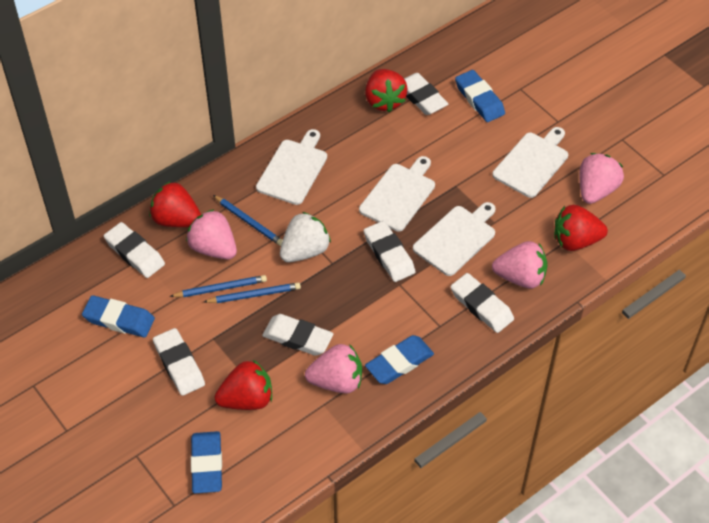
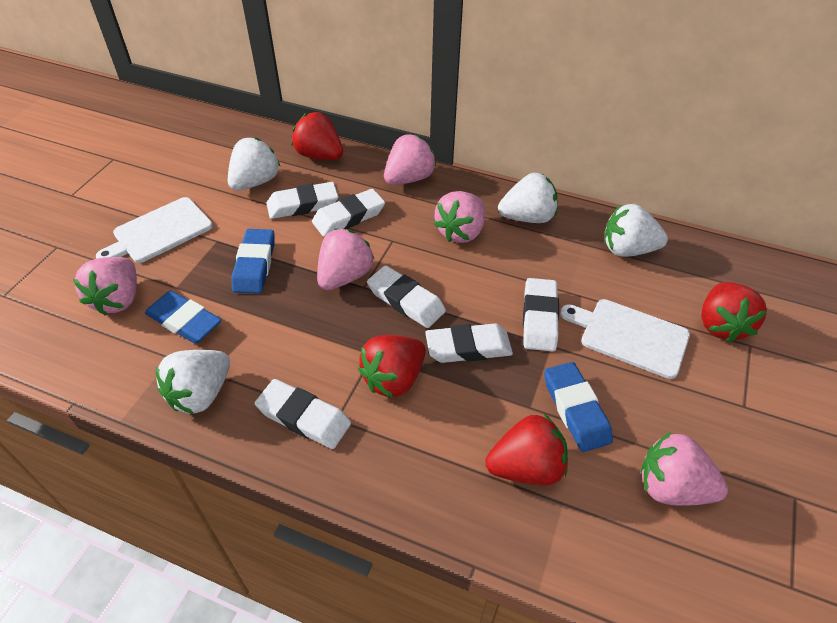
blue eraser: [82,295,155,337] [191,431,222,493] [365,335,434,384] [455,70,505,122] = 4 -> [145,291,222,343] [232,229,275,294] [544,362,613,452] = 3
blue pencil: [170,275,267,297] [204,282,301,303] [213,195,283,246] = 3 -> none = 0
pink strawberry: [186,209,237,260] [305,344,362,393] [492,241,548,289] [580,153,624,204] = 4 -> [73,257,137,315] [317,229,374,290] [384,135,436,185] [433,191,485,243] [641,432,728,506] = 5
white cutting board: [256,129,327,205] [359,156,435,232] [413,202,496,276] [492,127,568,198] = 4 -> [96,197,213,263] [560,299,690,379] = 2
white strawberry: [280,212,331,262] = 1 -> [156,350,230,414] [228,137,281,191] [498,173,558,223] [604,204,668,257] = 4

